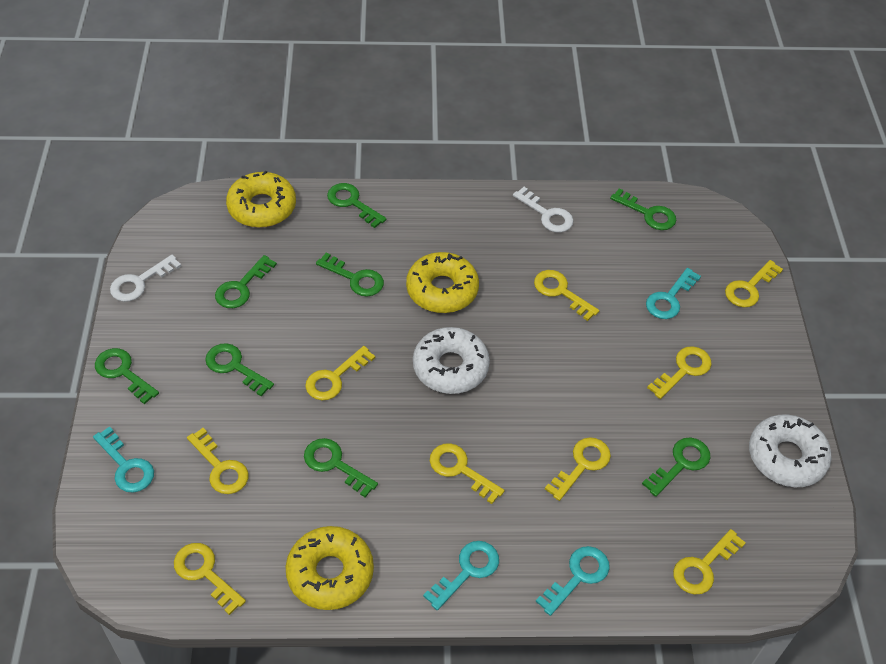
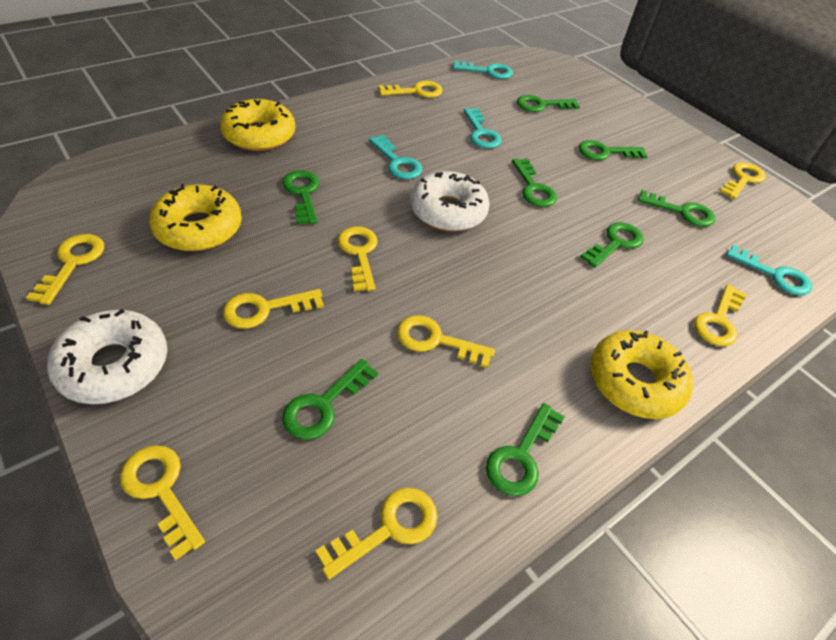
white key: [110,255,181,302] [513,187,573,233] = 2 -> none = 0

